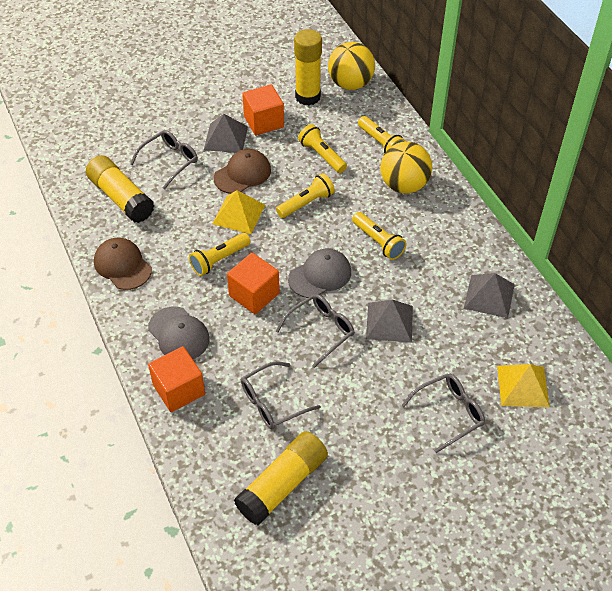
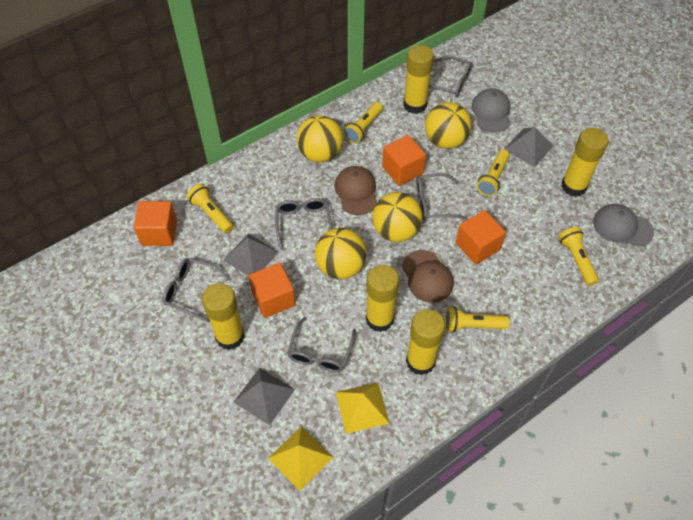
grey glasses: [130,130,198,189] [241,361,321,429] [276,294,354,368] [401,373,485,453] = 4 -> [162,258,231,322] [275,198,332,250] [287,317,356,372] [416,173,468,220] [429,55,472,97] = 5
orange cube: [148,346,205,412] [227,253,280,314] [242,85,284,135] = 3 -> [134,201,177,246] [248,263,296,318] [382,135,426,186] [456,210,506,265] = 4
yellow ball: [328,42,375,90] [380,141,432,194] = 2 -> [297,115,343,163] [315,228,366,279] [372,192,422,242] [425,102,471,149] = 4
yellow glue stick: [86,155,154,223] [234,431,328,526] [294,29,322,105] = 3 -> [202,283,245,350] [366,265,399,332] [404,45,434,114] [406,309,445,375] [561,128,608,197] = 5

